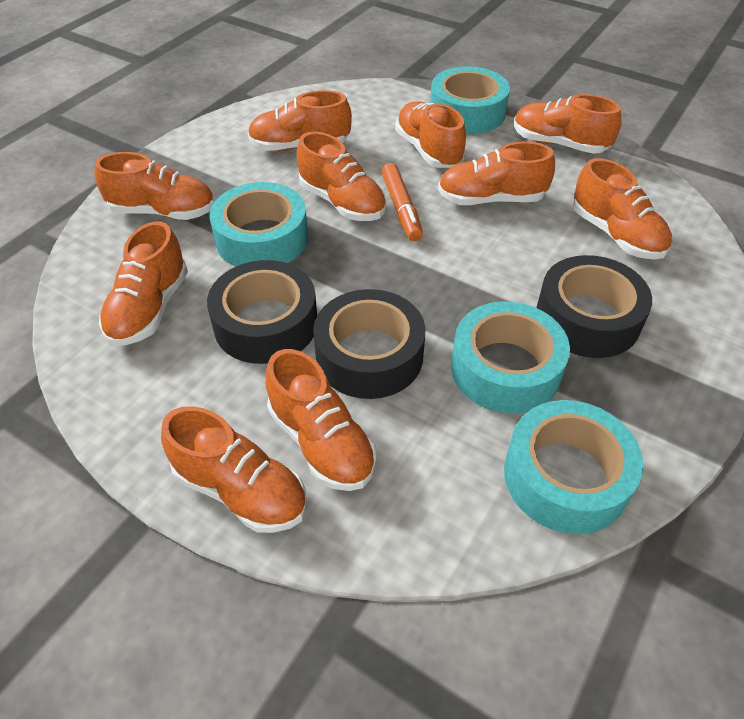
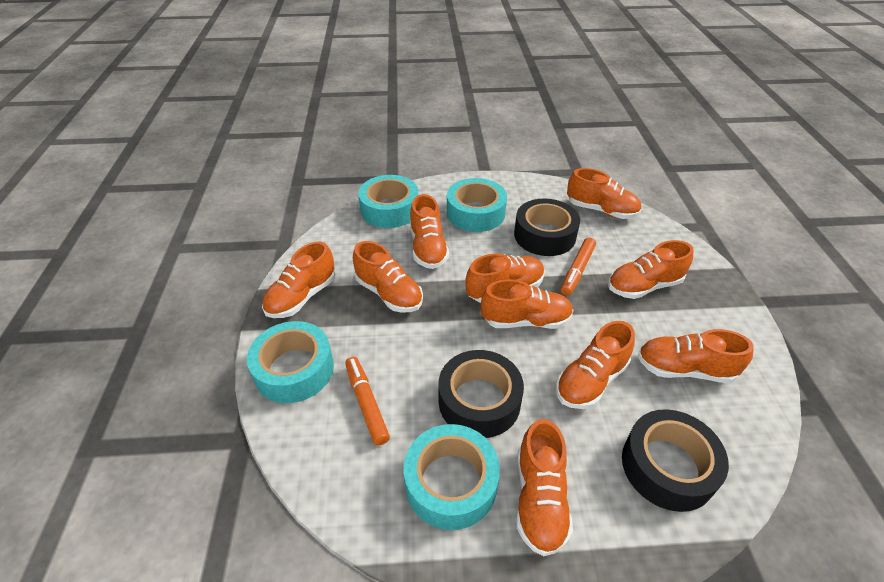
orange marker: [381,163,423,241] = 1 -> [345,357,390,445] [561,238,596,296] = 2

